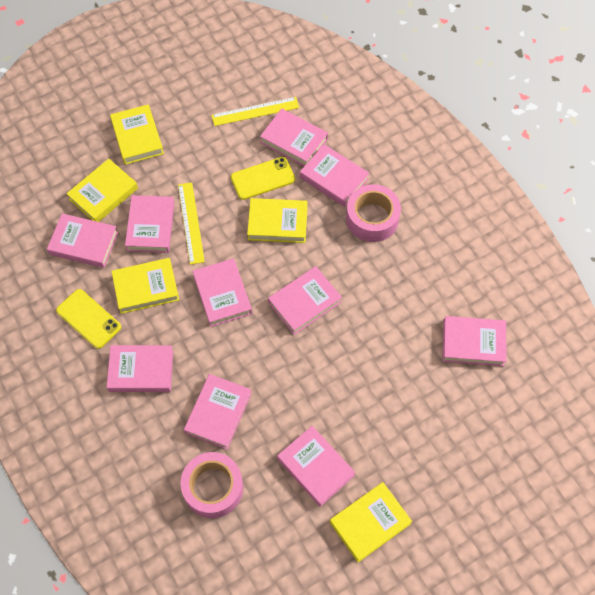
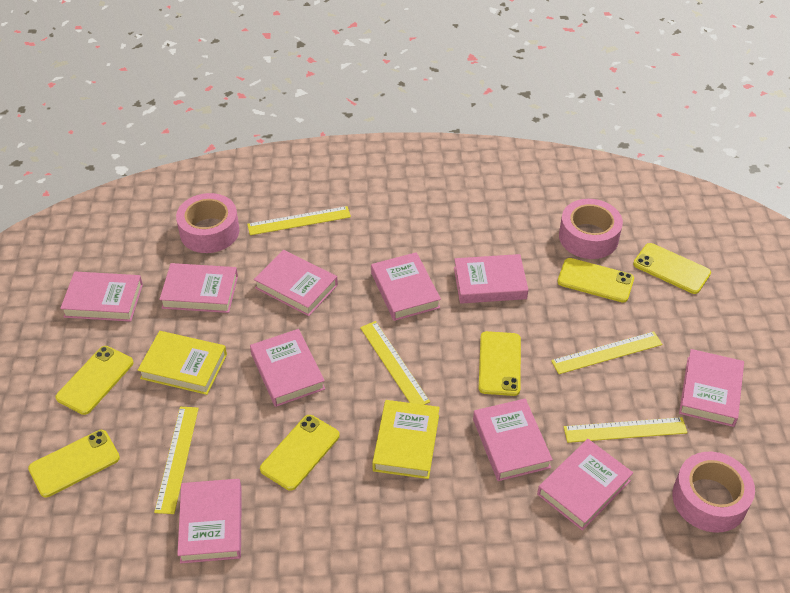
pink tape: [180,452,243,518] [346,184,401,242] = 2 -> [176,193,239,253] [559,199,623,259] [672,452,755,533] = 3
yellow book: [66,159,138,222] [110,104,164,165] [111,258,179,314] [247,198,308,243] [330,482,412,562] = 5 -> [138,331,227,395] [372,400,440,479] = 2
yellow phone: [56,289,121,349] [231,157,295,200] = 2 -> [28,430,120,497] [55,346,134,415] [260,415,340,491] [479,331,521,396] [557,258,634,302] [633,243,711,294] = 6
yellow ruler: [178,182,205,265] [211,97,299,126] = 2 -> [154,407,199,514] [247,206,351,235] [360,321,430,405] [551,331,662,374] [564,417,687,443] = 5

